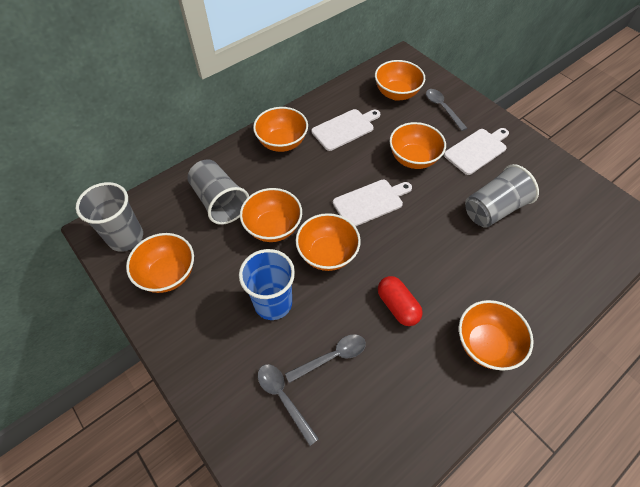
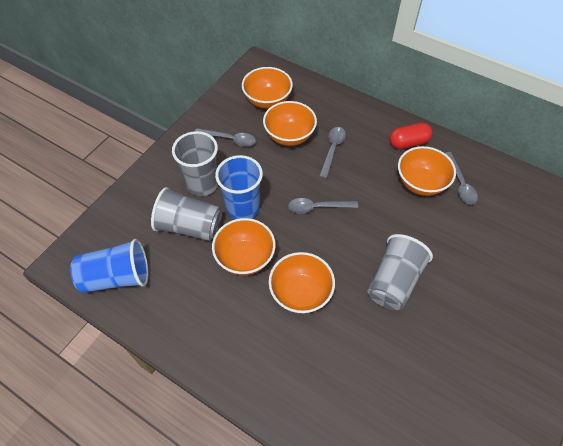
blue cup: [239,249,295,320] = 1 -> [70,239,148,293] [215,155,263,219] = 2
grey spoon: [258,364,319,446] [285,334,366,383] [426,89,467,131] = 3 -> [195,128,256,147] [288,198,358,214] [320,127,346,178] [445,152,478,204] = 4
orange bowl: [126,233,194,293] [240,188,302,242] [253,107,308,152] [296,213,361,271] [375,60,425,101] [389,122,446,169] [459,300,534,371] = 7 -> [212,218,276,275] [242,67,293,108] [263,101,317,146] [269,252,335,314] [398,146,456,196] = 5
white cutting board: [311,109,380,151] [333,180,412,227] [444,128,509,175] = 3 -> none = 0

